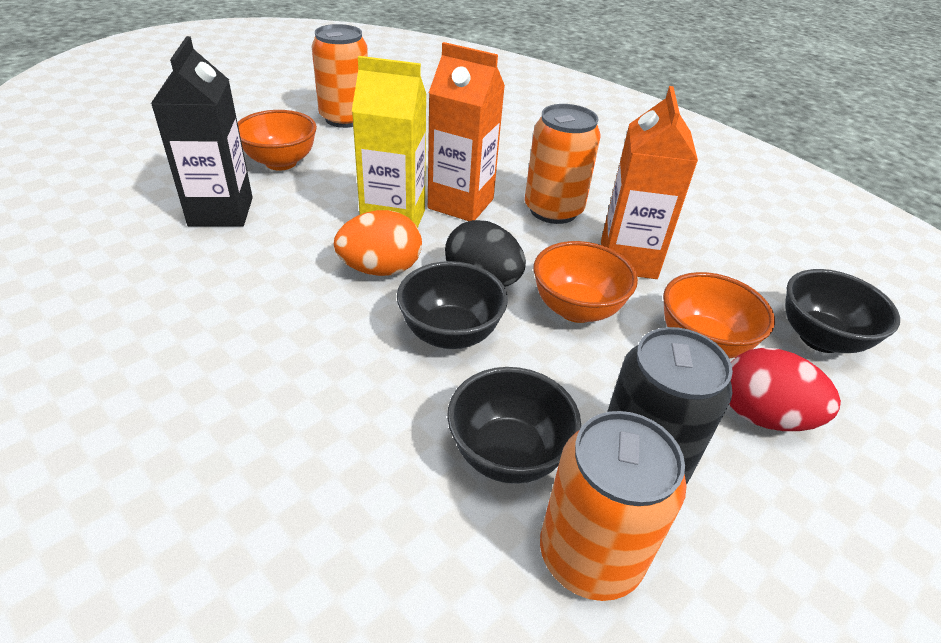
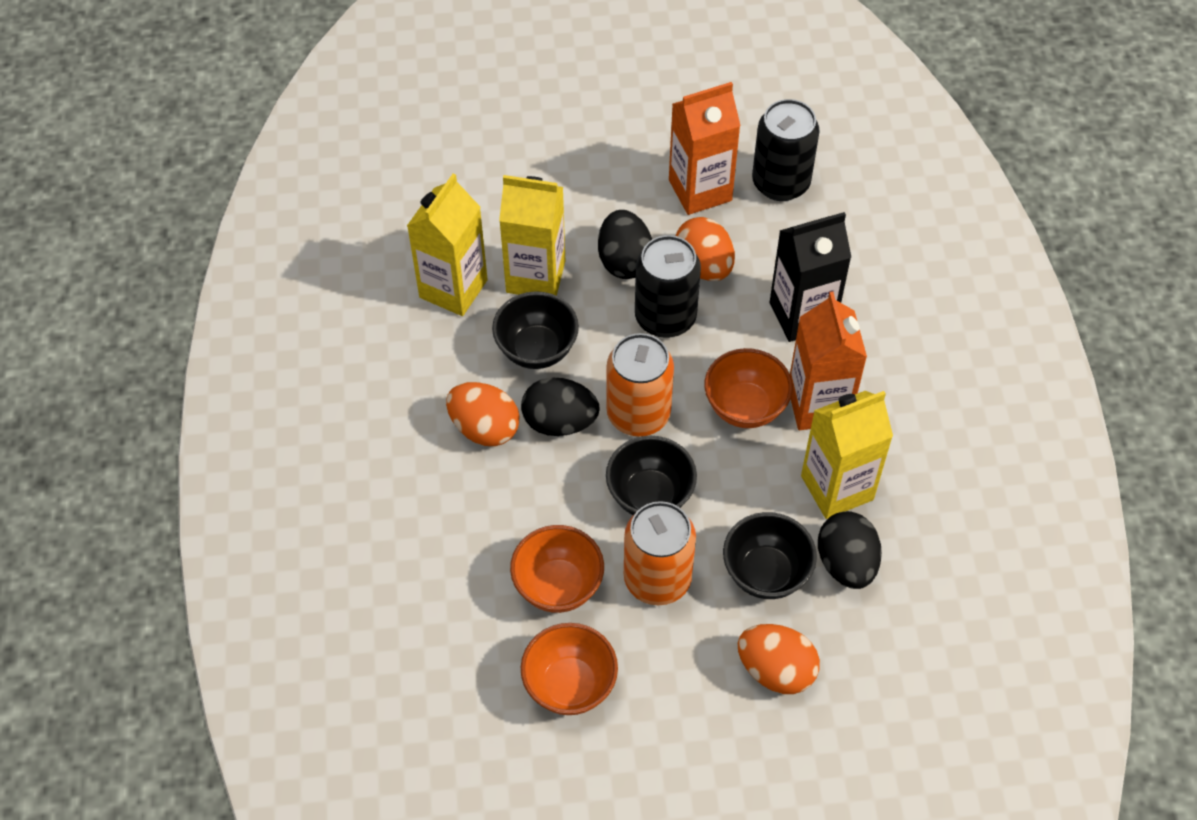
black can: [607,327,733,485] = 1 -> [635,235,701,338] [752,99,820,201] = 2
black egg: [445,220,526,287] = 1 -> [521,377,600,436] [598,210,652,279] [818,511,882,589] = 3
orange can: [312,24,368,128] [525,104,601,224] [540,411,686,601] = 3 -> [607,333,674,437] [624,501,696,605] = 2
orange egg: [334,210,422,276] = 1 -> [446,382,520,446] [676,217,735,281] [738,624,820,694] = 3
red egg: [729,348,841,431] = 1 -> none = 0
yellow carton: [352,56,427,228] = 1 -> [407,174,488,316] [499,175,565,296] [801,391,893,519] = 3

